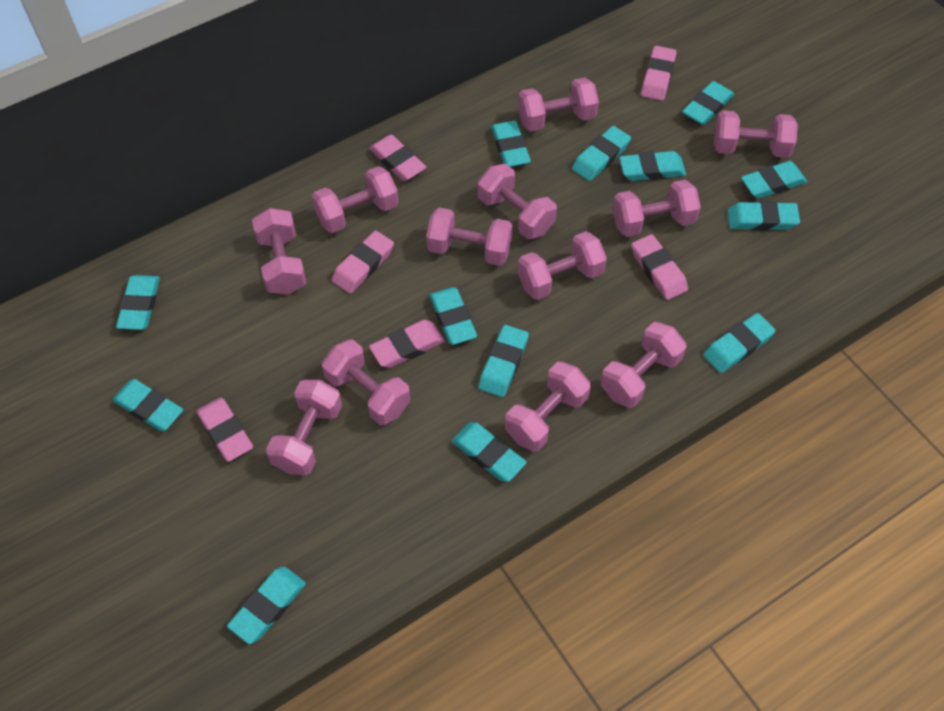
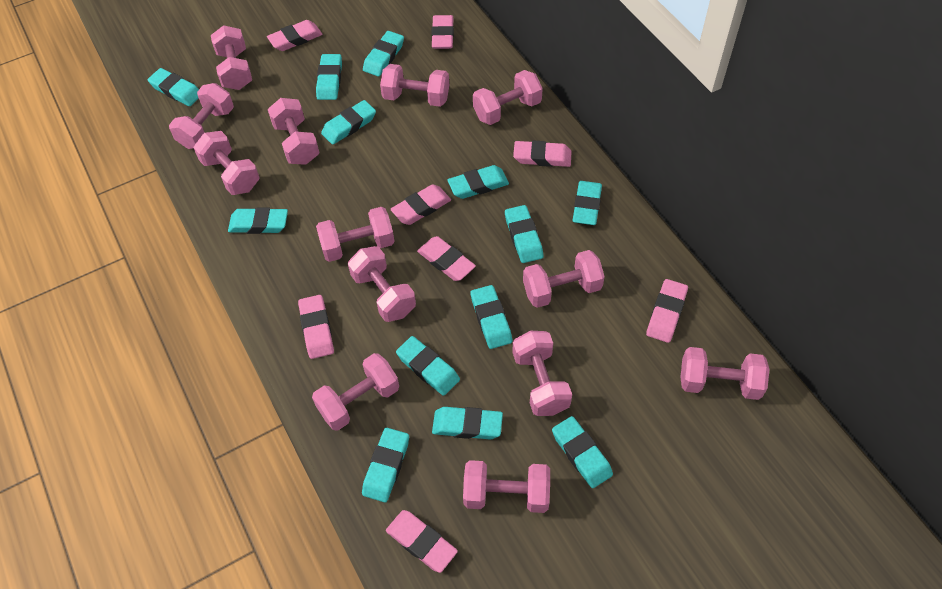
pink dumbbell: [252,208,306,295] [266,380,342,476] [312,166,399,233] [322,339,410,425] [426,207,513,266] [478,164,557,239] [505,362,591,452] [517,231,607,300] [518,78,599,131] [601,322,687,408] [613,180,701,237] [714,110,798,158] = 12 -> [169,83,234,149] [193,131,260,195] [211,25,252,90] [268,98,319,165] [312,353,399,431] [316,207,395,262] [348,246,416,322] [380,64,449,107] [463,460,550,513] [473,70,543,125] [512,331,572,416] [523,250,605,308] [680,347,769,400] = 13
pink eraser: [196,397,253,462] [332,230,394,293] [369,135,426,181] [369,320,445,368] [631,234,688,300] [641,46,677,101] = 6 -> [267,20,322,51] [298,295,334,359] [386,510,458,573] [391,184,451,225] [417,236,476,281] [431,15,454,49] [513,141,572,167] [646,279,688,343] = 8

